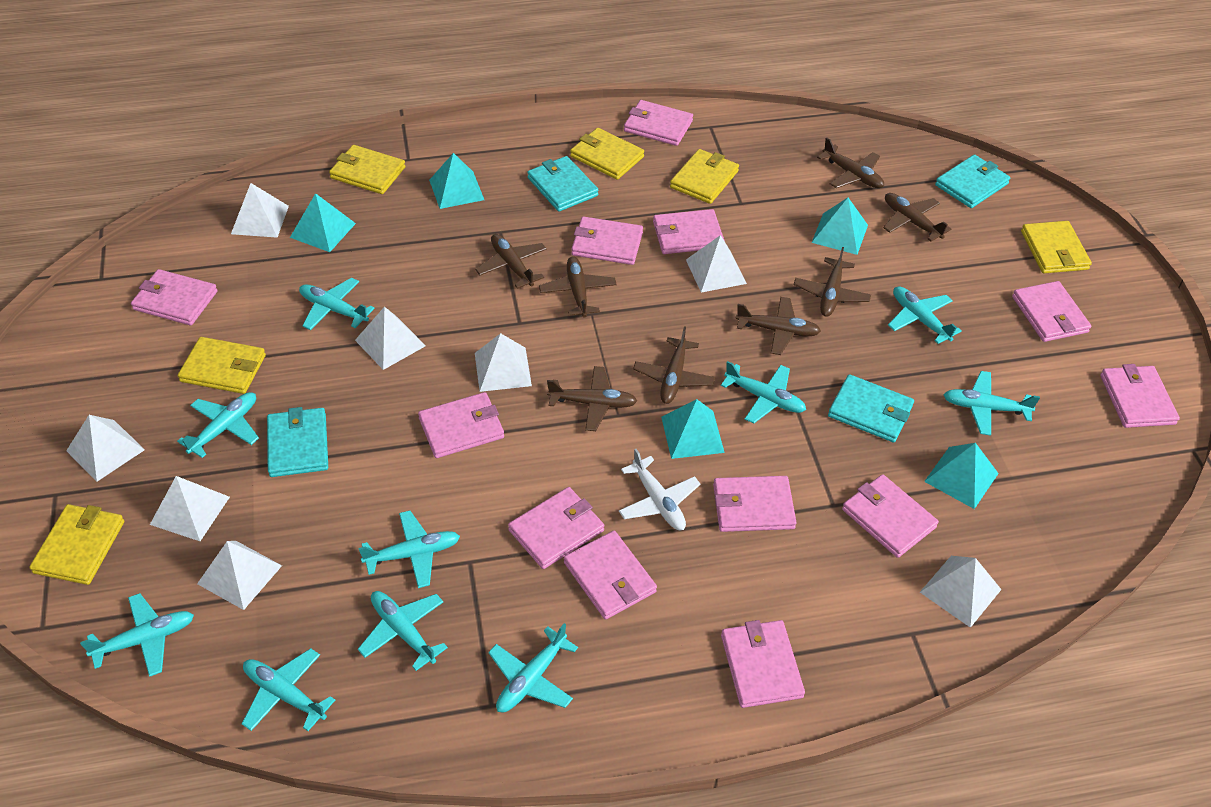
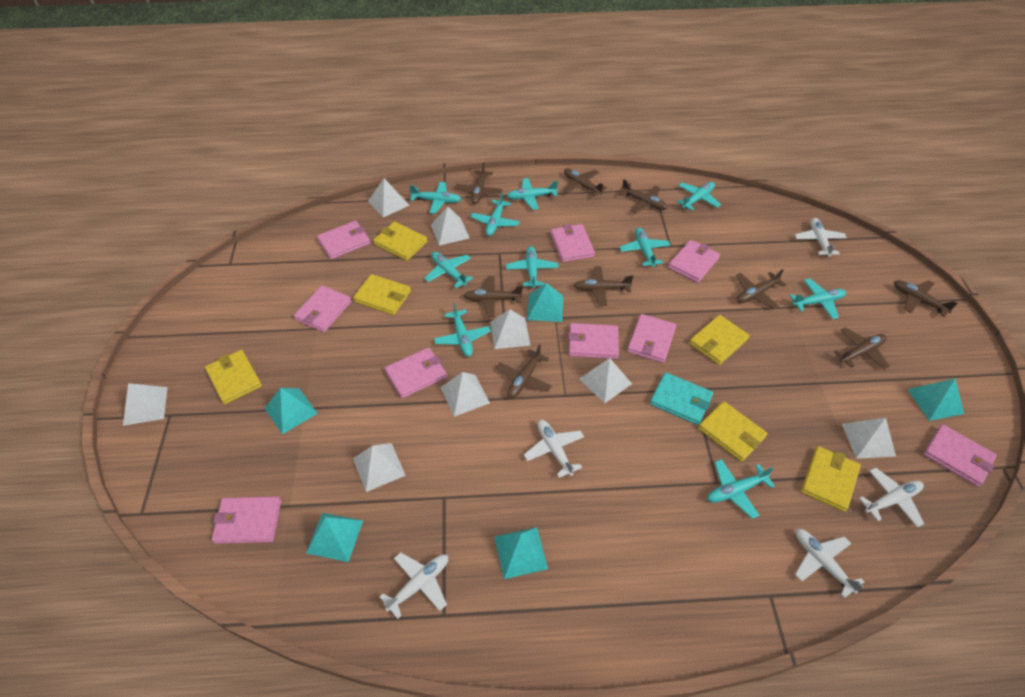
brown plane: [475,234,547,289] [539,256,617,318] [547,366,637,431] [633,326,715,404] [735,297,821,355] [794,247,871,317] [817,137,884,188] [883,193,951,242] = 8 -> [455,162,503,204] [464,276,523,317] [496,344,552,399] [563,168,607,197] [574,266,634,306] [619,179,667,213] [736,269,786,309] [834,327,890,370] [894,280,958,317] = 9
pink wallet: [131,269,217,325] [418,392,504,458] [508,487,604,569] [564,531,657,620] [571,216,643,265] [624,100,693,146] [653,209,725,254] [713,476,797,532] [721,620,805,708] [842,474,939,558] [1012,281,1091,342] [1100,364,1180,428] = 12 -> [212,497,281,544] [294,285,352,332] [317,221,370,259] [385,348,447,398] [551,224,595,262] [568,323,619,359] [627,314,677,363] [668,240,720,283] [923,424,997,487] = 9
turquoise wallet: [267,407,328,477] [527,156,598,212] [828,374,914,443] [935,154,1010,208] = 4 -> [650,372,713,425] = 1
white plane: [619,449,700,530] = 1 -> [380,552,448,619] [524,420,584,478] [795,218,847,257] [795,529,864,598] [859,468,924,528] = 5

